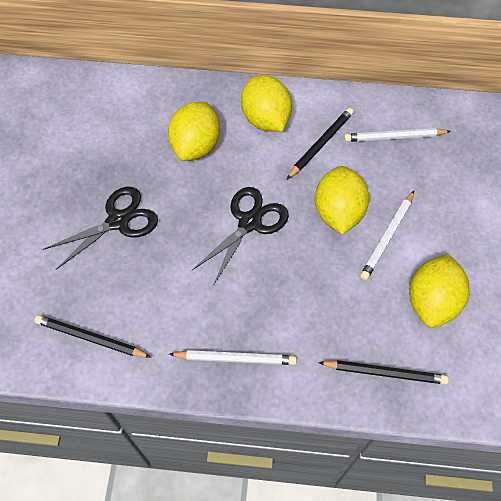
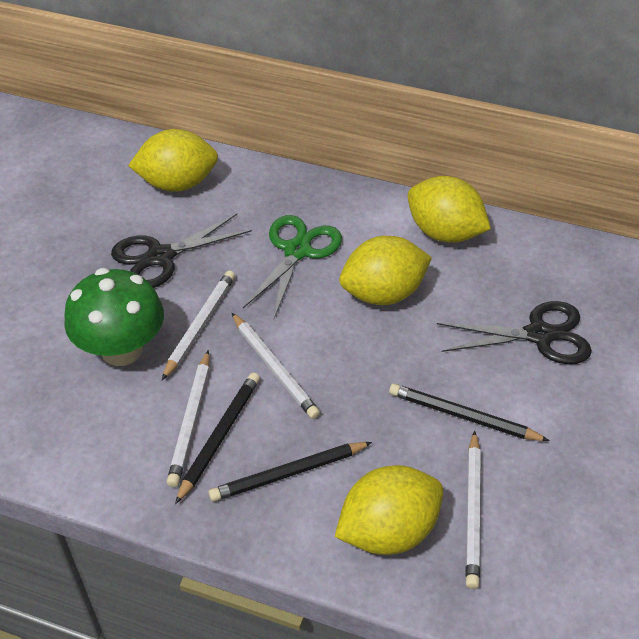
green mushroom: none = 0 -> [64,268,164,366] = 1
green scissors: none = 0 -> [243,215,342,318] = 1
white pencil: [169,350,297,365] [344,128,451,142] [360,191,414,280] = 3 -> [162,270,235,380] [167,350,209,487] [232,313,320,419] [465,431,481,589] = 4

